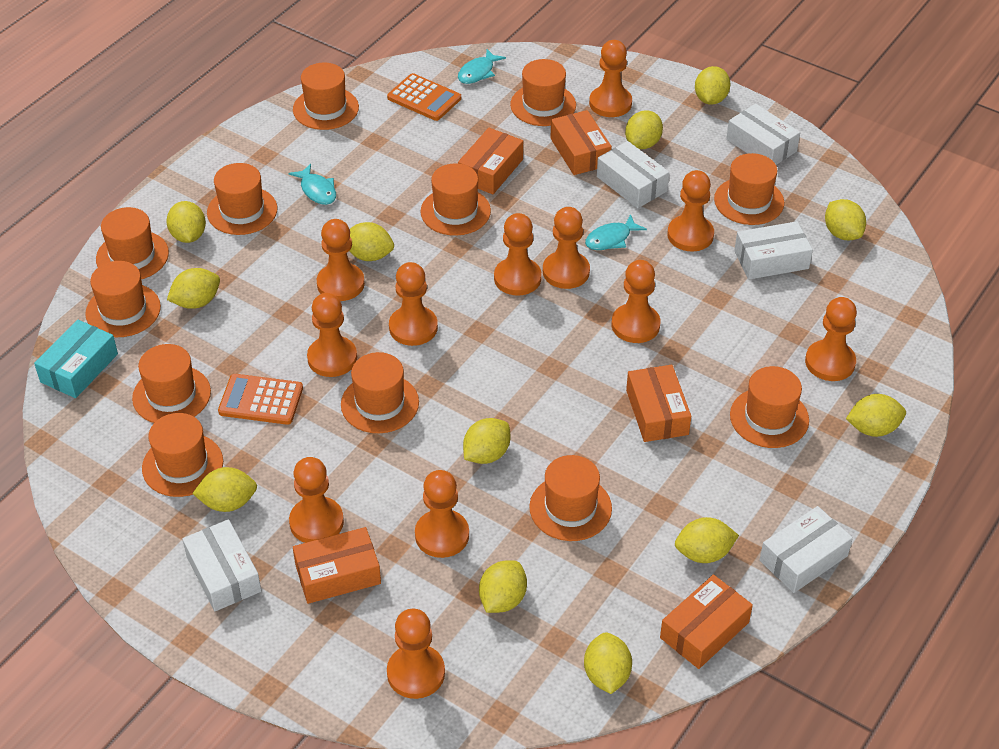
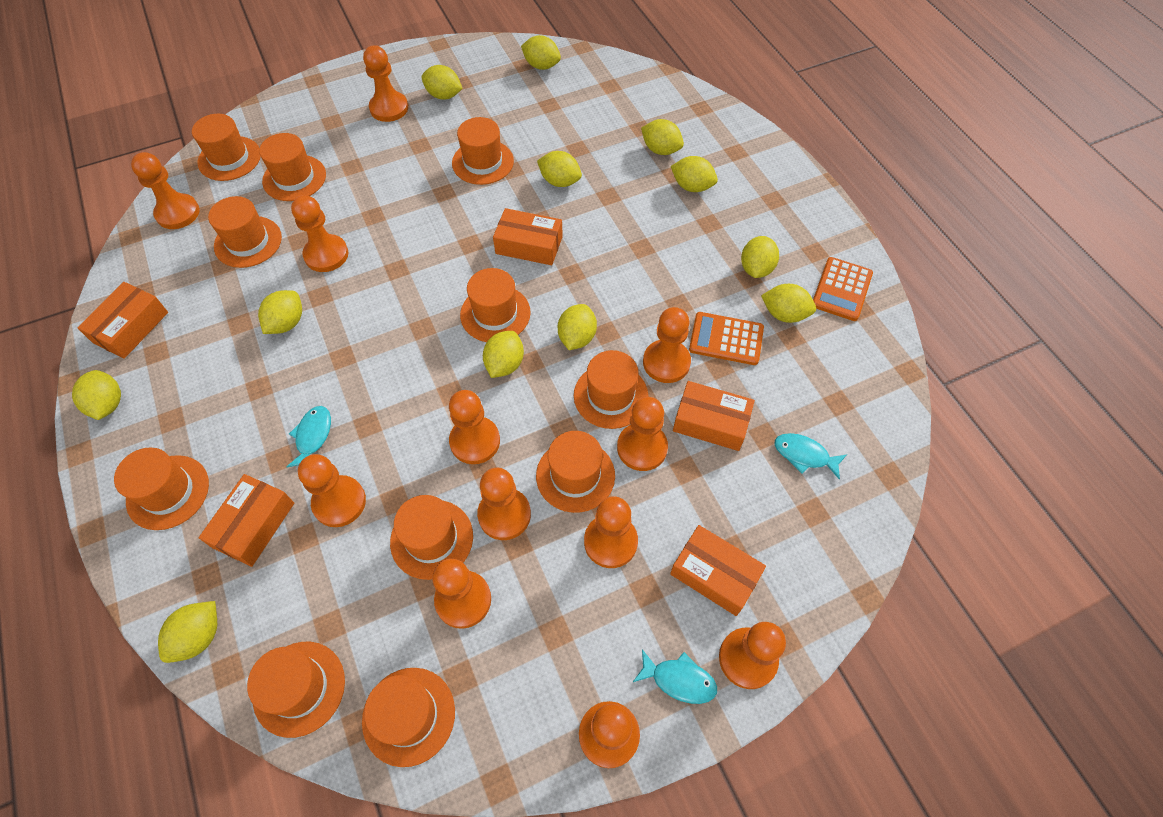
orange hat: [85,261,161,337] [96,207,169,279] [132,344,211,423] [142,413,223,497] [207,163,277,235] [293,63,359,130] [341,352,419,433] [421,163,491,236] [510,59,576,126] [529,455,612,541] [714,153,784,225] [730,366,809,448] = 12 -> [114,447,209,530] [192,114,261,181] [208,196,282,268] [247,642,345,738] [259,133,326,201] [362,668,455,767] [390,495,473,580] [452,117,514,185] [460,268,531,342] [536,431,615,513] [574,350,648,429] = 11
turquoise box: [34,320,118,398] = 1 -> none = 0
white box: [182,519,261,611] [597,141,669,208] [726,104,800,165] [734,221,813,280] [760,506,853,593] = 5 -> none = 0

